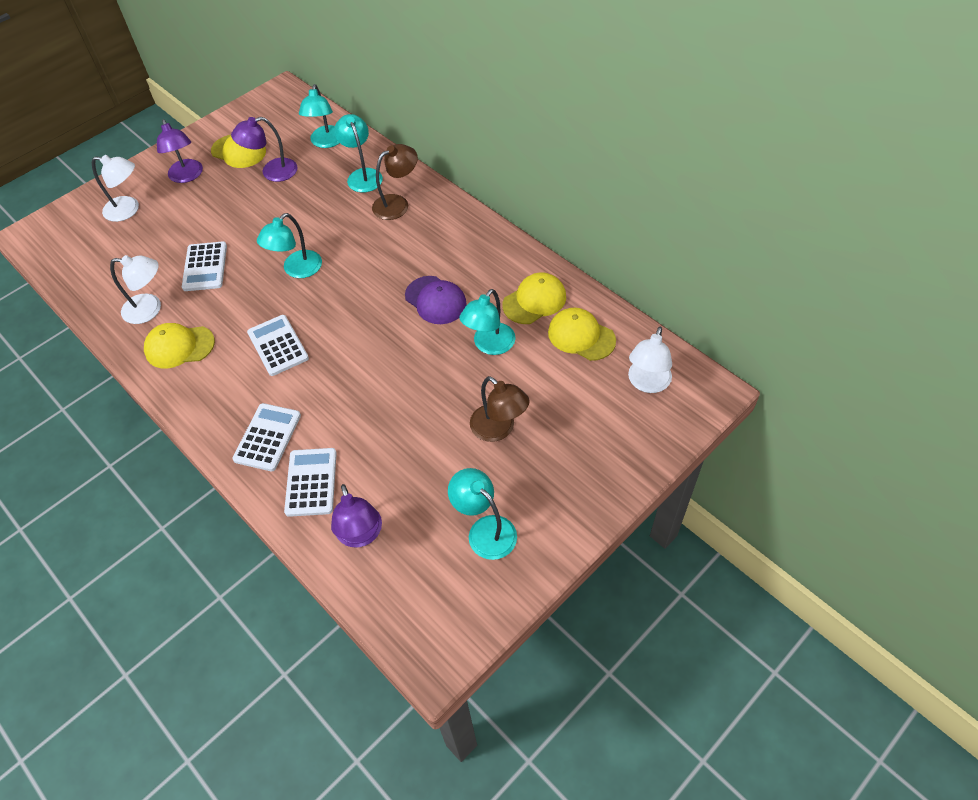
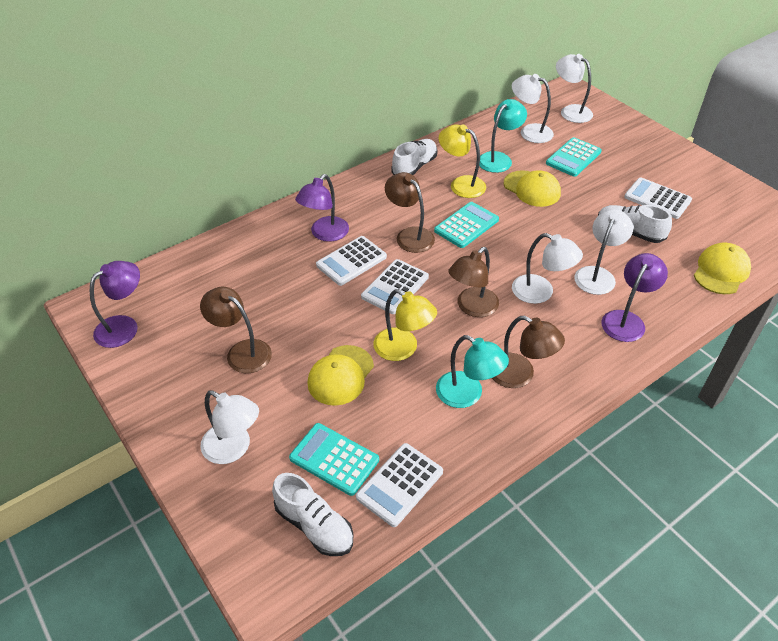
brown lamp: [372,144,418,220] [470,376,530,442] = 2 -> [200,287,272,373] [385,172,435,253] [448,247,499,317] [492,316,565,388] = 4
purple cap: [405,276,467,324] = 1 -> none = 0
turquoise calculator: none = 0 -> [289,423,379,496] [434,202,499,248] [546,137,602,177] = 3
turquoise lamp: [257,213,322,278] [299,84,339,148] [334,114,383,193] [448,468,517,560] [460,289,516,355] = 5 -> [436,335,509,408] [479,99,527,173] = 2
white lamp: [92,155,139,222] [110,255,161,324] [628,327,672,393] = 3 -> [200,390,259,464] [512,74,554,143] [512,233,583,304] [556,54,593,123] [574,209,633,295] = 5
white shoe: none = 0 -> [272,473,353,556] [392,139,437,175] [598,205,672,243] = 3
yellow cap: [144,323,215,368] [211,135,266,168] [502,272,566,324] [548,308,616,361] = 4 -> [308,345,374,406] [504,170,561,207] [694,243,751,294] = 3
yellow lamp: none = 0 -> [373,289,437,361] [439,124,486,198] = 2

